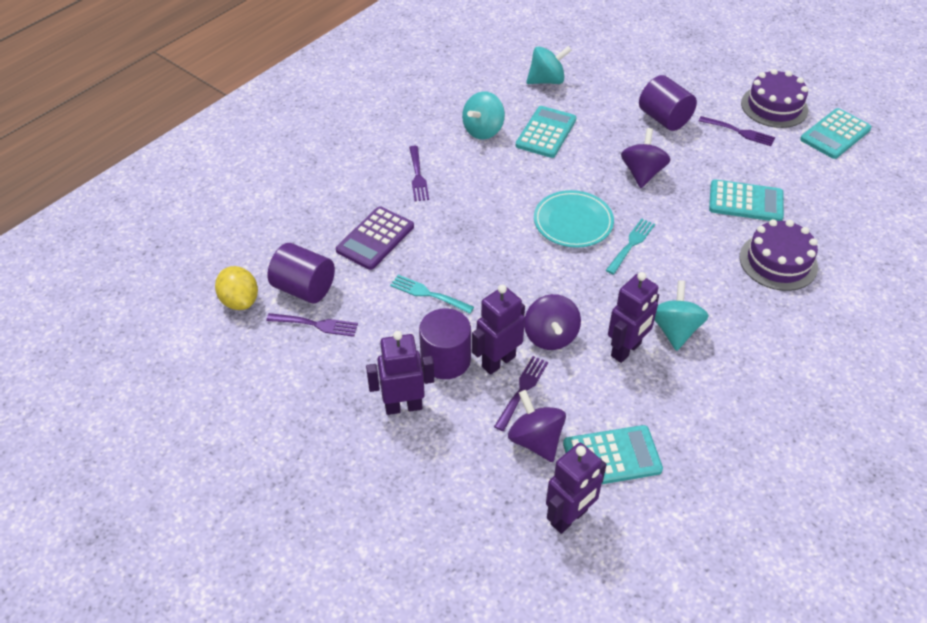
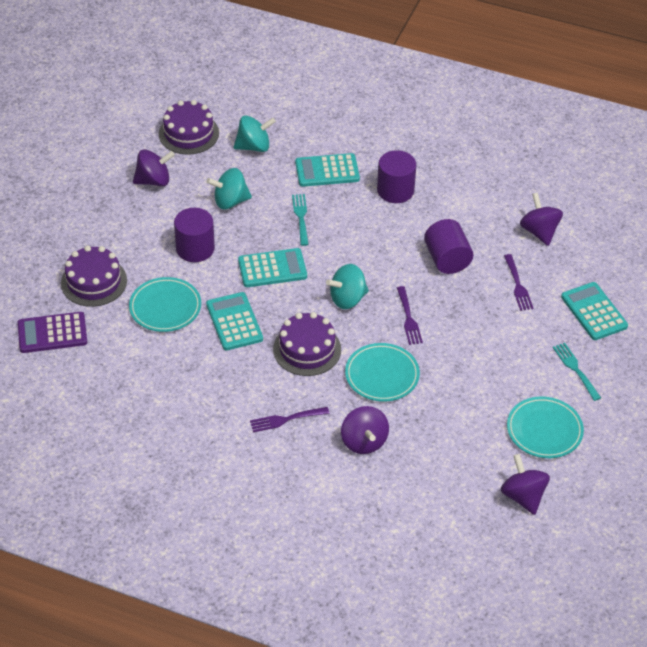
purple cake: [740,219,818,291] [741,69,808,128] = 2 -> [61,245,127,307] [159,100,219,155] [273,312,341,376] = 3
purple fork: [266,313,358,337] [409,146,429,201] [494,356,548,431] [699,116,775,146] = 4 -> [250,407,329,432] [397,286,423,345] [504,254,534,311] = 3
purple robot: [366,331,434,415] [472,285,525,375] [546,443,607,534] [608,272,659,363] = 4 -> none = 0
purple spinning top: [508,390,566,462] [524,294,581,350] [621,128,670,188] = 3 -> [133,149,175,186] [341,406,389,454] [501,454,550,515] [520,193,563,246] = 4
turquoise plate: [534,190,614,248] = 1 -> [129,277,201,332] [345,343,420,402] [507,397,584,458] = 3
yellow lemon: [215,266,258,310] = 1 -> none = 0

